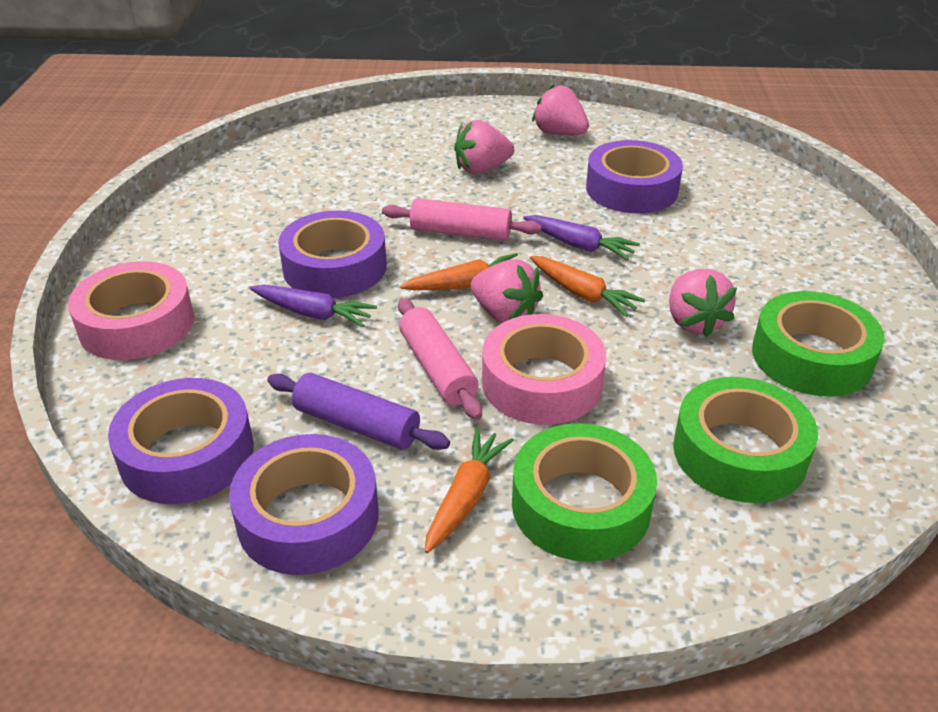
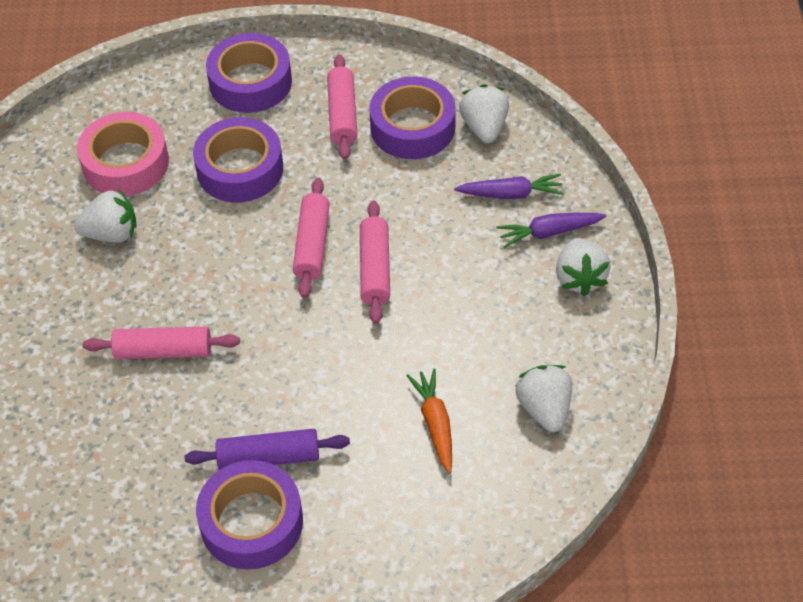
green tape: [512,423,657,562] [673,377,818,503] [752,291,885,397] = 3 -> none = 0
orange carrot: [400,253,518,290] [425,428,514,553] [530,256,645,317] = 3 -> [406,368,452,474] = 1
pink rolling pin: [382,199,542,241] [398,298,482,420] = 2 -> [83,327,240,359] [293,178,330,298] [327,54,358,160] [360,200,390,324] = 4
pink strawberry: [454,120,514,173] [471,259,543,323] [532,84,589,135] [669,269,737,337] = 4 -> none = 0
pink tape: [68,261,194,360] [482,314,606,425] = 2 -> [77,112,169,196] = 1
white strawberry: none = 0 -> [74,189,137,243] [459,84,509,143] [515,365,572,432] [556,238,611,296] = 4

